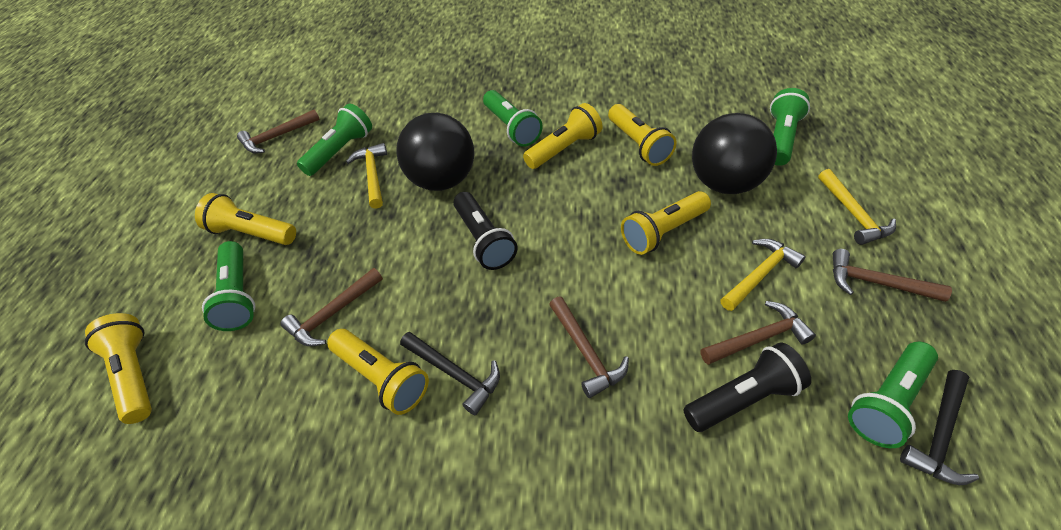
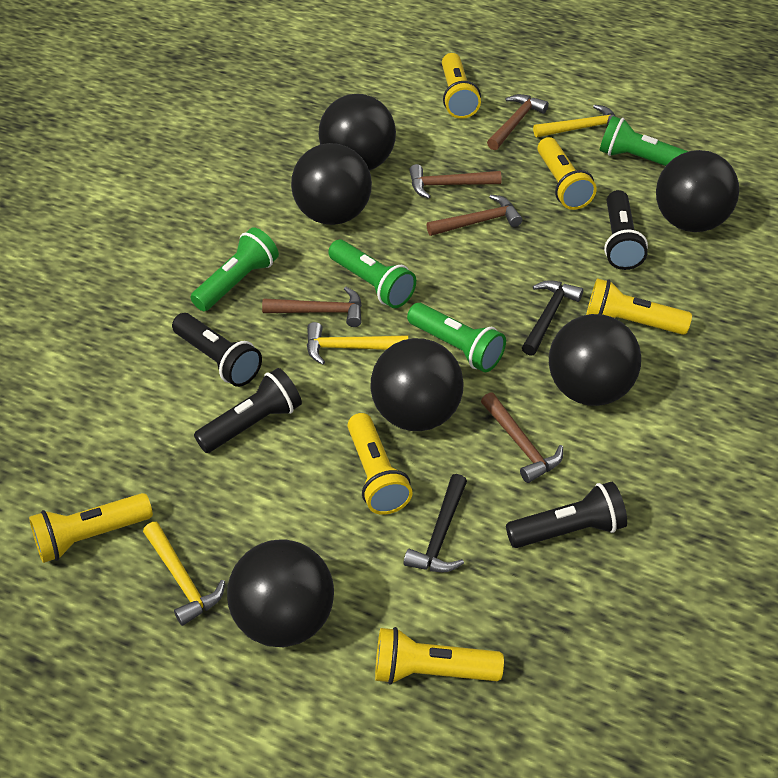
black ball: [396,113,474,191] [692,113,777,194] = 2 -> [227,540,334,647] [291,143,372,225] [319,94,396,171] [370,338,464,431] [549,314,641,406] [656,150,739,232] = 6
black flashlight: [453,192,517,270] [683,343,811,432] = 2 -> [172,313,262,387] [194,368,302,453] [506,482,627,548] [604,190,648,270] = 4
green flashlight: [202,241,255,331] [297,104,372,176] [483,90,543,147] [770,88,810,166] [848,342,938,448] = 5 -> [190,227,279,311] [328,240,416,308] [407,303,506,372] [600,116,689,166] = 4

